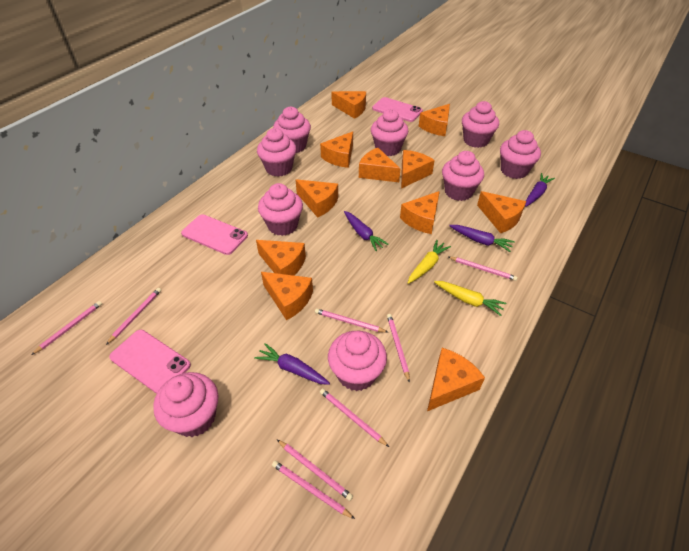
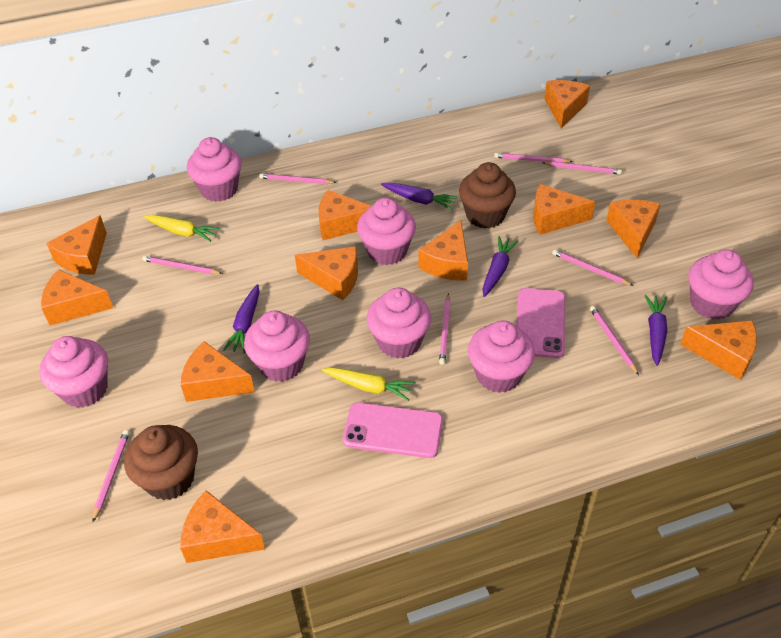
brown cupcake: none = 0 -> [124,425,198,500] [459,162,516,229] = 2
pink cupcake: [153,372,219,437] [257,128,297,177] [258,183,303,236] [273,106,311,153] [328,331,387,391] [371,109,409,156] [442,151,484,201] [462,101,499,148] [500,130,541,179] = 9 -> [39,336,108,408] [187,137,242,202] [244,310,310,382] [357,198,416,265] [367,288,431,359] [468,320,535,393] [688,249,754,320] = 7
pink phone: [109,330,191,394] [181,214,248,255] [372,97,423,122] = 3 -> [343,402,443,458] [516,288,565,358] = 2

